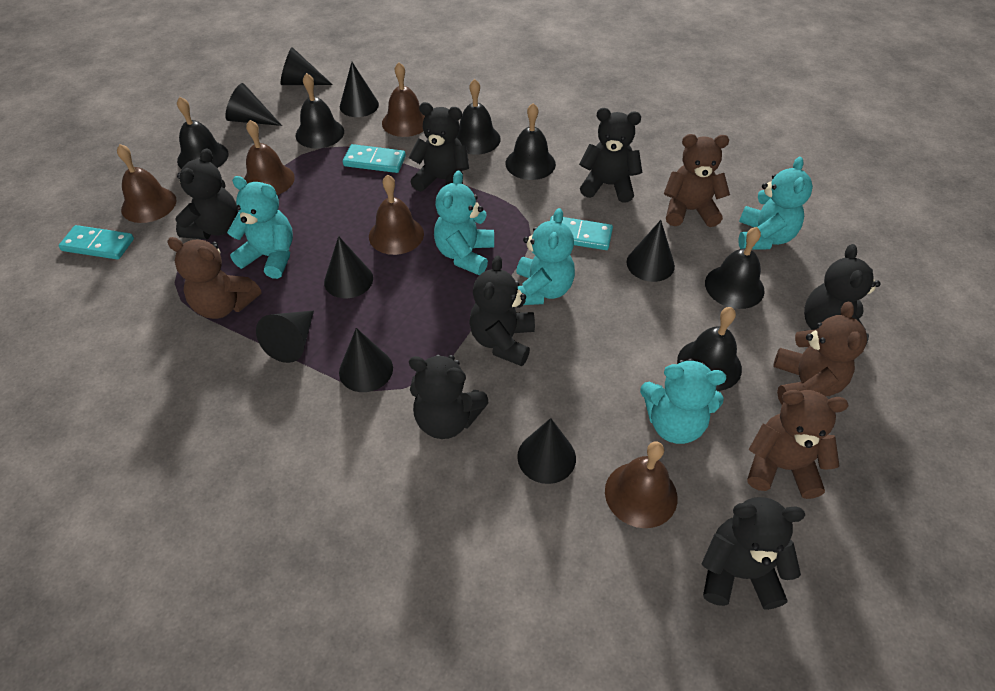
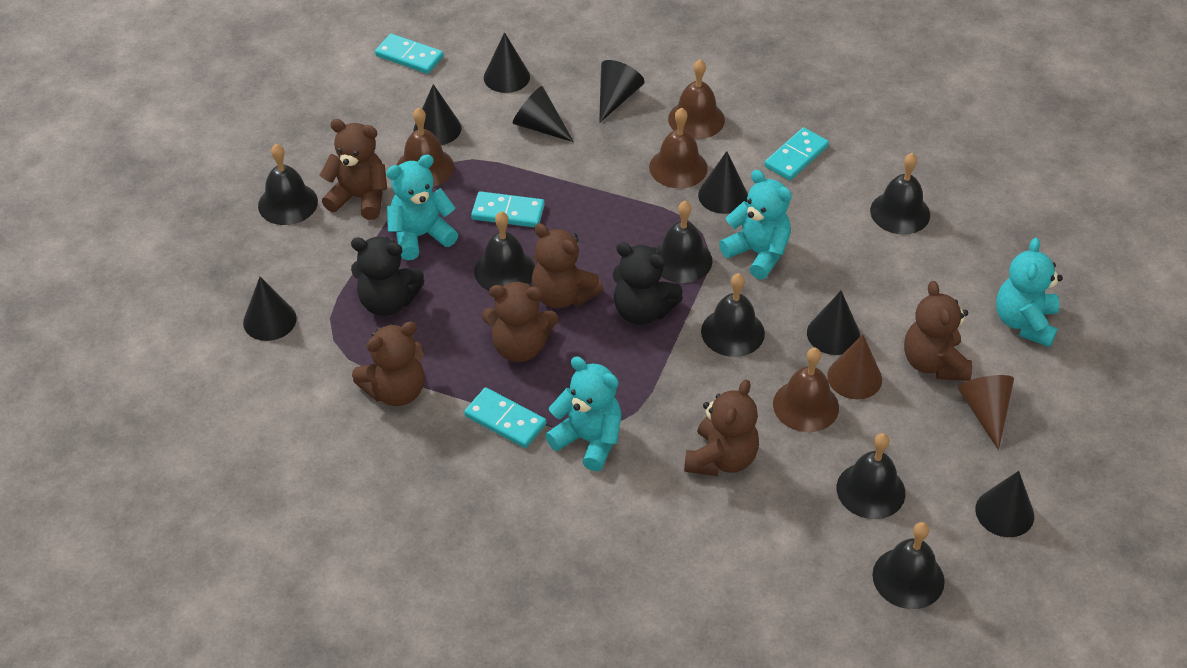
black bell: [177,97,229,169] [296,73,344,148] [457,79,501,155] [505,103,556,180] [677,307,742,391] [705,227,765,309] = 6 -> [258,144,318,225] [474,211,535,291] [655,201,712,283] [701,273,765,357] [837,433,905,519] [870,153,930,235] [872,522,945,609] = 7
black teddy bear: [175,148,238,239] [409,102,469,192] [409,355,489,439] [469,256,535,366] [579,108,642,203] [702,497,805,610] [804,244,881,347] = 7 -> [351,237,424,316] [613,242,683,325] = 2
brown bell: [117,144,176,223] [244,120,295,195] [369,174,424,255] [382,62,425,137] [605,441,677,528] = 5 -> [397,107,454,187] [649,108,708,188] [668,59,725,139] [773,347,839,432] = 4
brown cone: none = 0 -> [827,335,882,399] [958,375,1014,450] = 2
brown teddy bear: [167,237,261,319] [664,134,730,227] [747,390,848,499] [773,302,867,404] = 4 -> [319,119,387,220] [352,321,424,406] [482,281,558,362] [532,223,604,309] [684,380,759,476] [904,281,972,381] = 6
turquoise domino: [59,225,134,260] [343,144,406,173] [550,216,613,250] = 3 -> [375,34,444,74] [464,388,546,448] [471,191,545,227] [764,127,829,180] = 4
turquoise teddy bear: [227,176,293,279] [434,171,494,275] [516,208,575,305] [640,359,726,444] [738,157,813,250] = 5 -> [386,155,458,260] [545,356,621,471] [719,170,792,280] [996,237,1063,347] = 4

